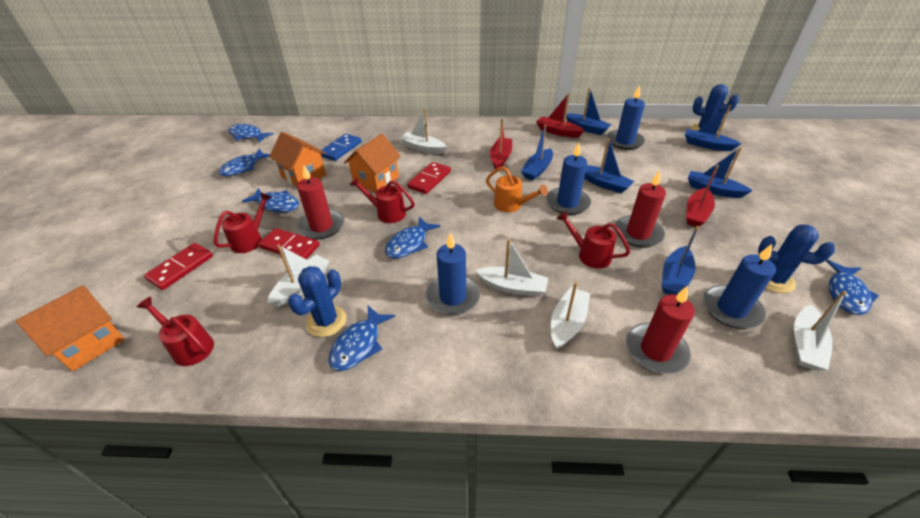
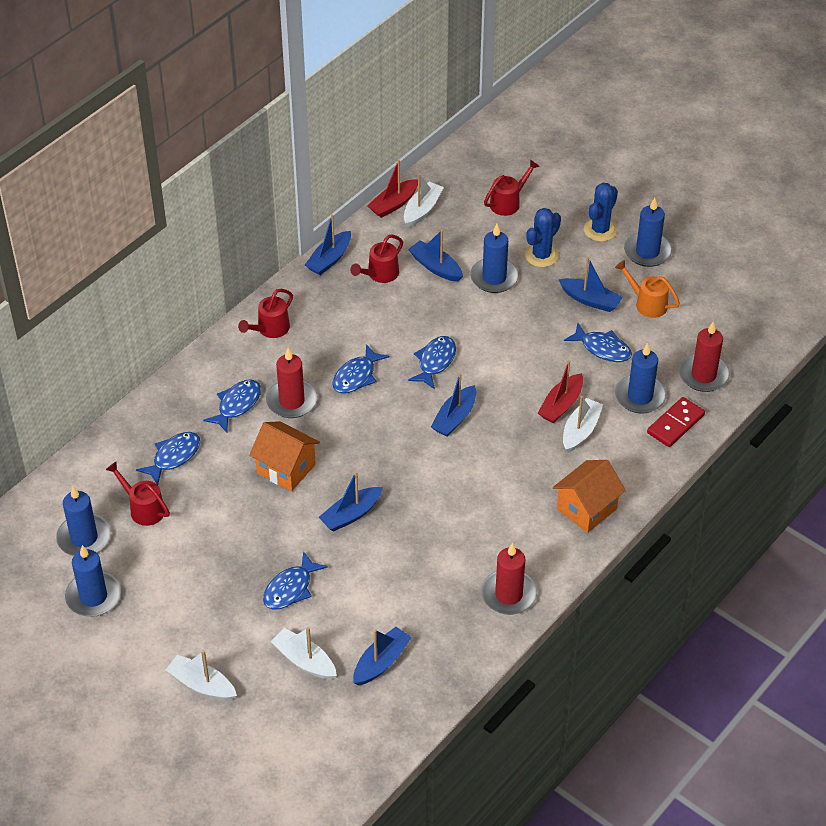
blue cactus: [288,266,347,337] [691,84,739,133] [758,225,835,293] = 3 -> [525,208,561,267] [584,183,618,242] = 2
blue candle: [425,233,480,315] [546,142,591,215] [607,85,645,150] [703,244,776,329] = 4 -> [56,486,111,556] [65,545,121,617] [470,224,519,293] [615,343,666,414] [624,198,672,267] = 5
blue domino: [321,134,362,161] = 1 -> none = 0
orange house: [16,285,125,371] [269,132,326,187] [344,134,401,193] = 3 -> [249,421,320,491] [553,460,626,533] = 2
red boat: [490,119,512,170] [536,93,585,138] [686,165,719,227] = 3 -> [367,160,418,218] [538,360,583,423] = 2
red domino: [144,243,213,290] [258,228,320,259] [407,162,451,194] = 3 -> [647,397,705,447] = 1
white boat: [267,244,330,307] [400,108,447,154] [475,239,549,297] [551,282,590,349] [794,291,847,370] = 5 -> [166,651,237,700] [271,627,337,679] [404,173,444,228] [563,396,603,453] = 4

